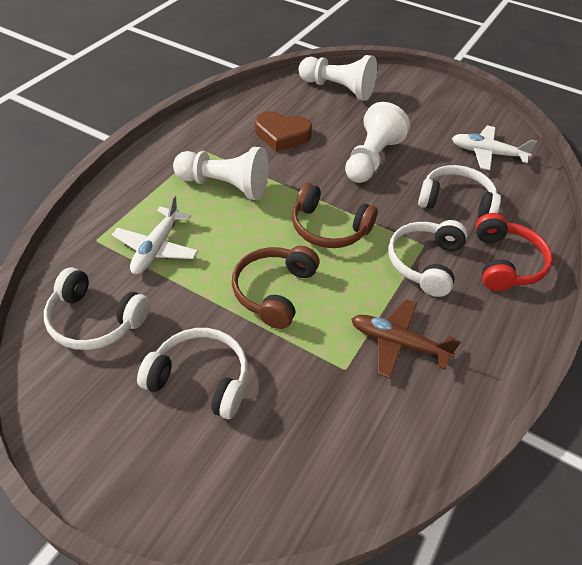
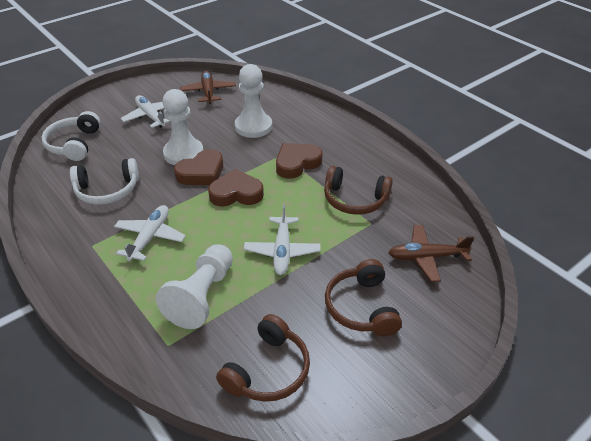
brown headphones: [232,246,319,329] [292,183,378,248] = 2 -> [216,314,310,402] [324,166,393,215] [325,259,402,337] = 3
brown heart: [255,111,312,152] = 1 -> [174,149,223,185] [208,169,264,207] [276,143,322,179] = 3
brown plane: [351,299,461,378] = 1 -> [180,71,236,104] [388,225,474,282] = 2
red headphones: [475,213,553,291] = 1 -> none = 0
white headphones: [44,267,150,350] [137,328,248,419] [388,220,468,297] [418,165,501,218] = 4 -> [41,111,101,161] [70,158,139,205] = 2
white plane: [112,195,198,274] [452,125,537,170] = 2 -> [114,205,186,261] [121,95,170,128] [244,204,321,275] = 3

